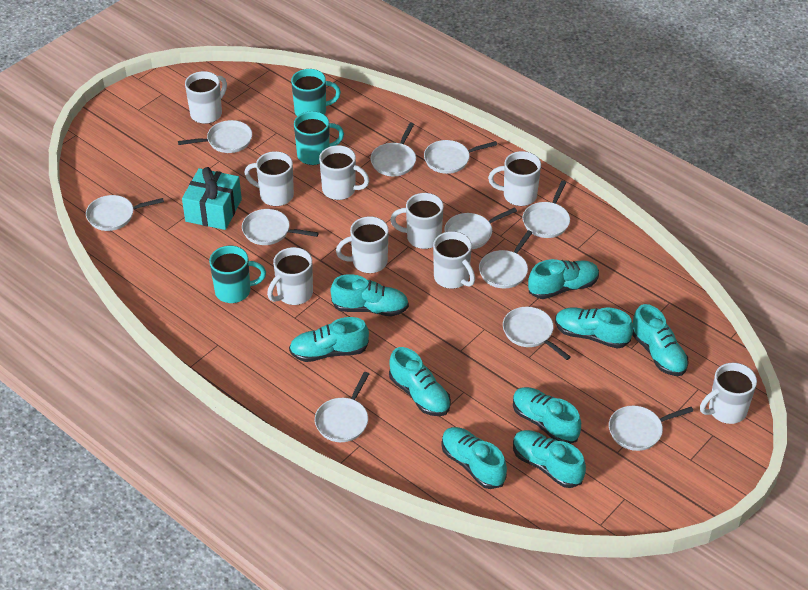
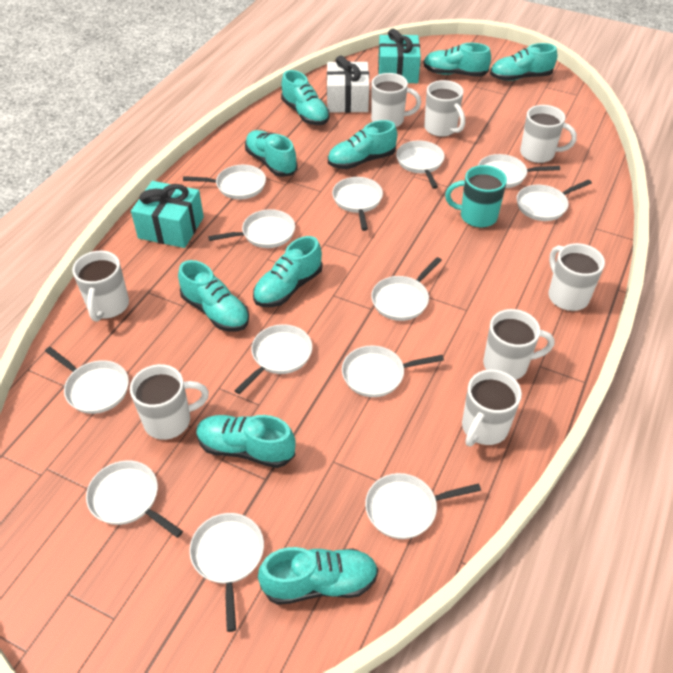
turquoise gift: [182,167,242,230] = 1 -> [131,181,204,248] [378,29,421,83] = 2
turquoise mug: [209,246,266,303] [291,69,341,116] [294,111,344,165] = 3 -> [445,165,507,228] = 1
white gift: none = 0 -> [327,56,369,113] = 1
white mug: [185,71,227,124] [244,151,294,206] [267,247,313,305] [319,145,369,200] [336,216,389,273] [390,193,444,249] [433,231,475,289] [488,151,541,206] [700,363,757,424] = 9 -> [72,251,129,322] [130,364,209,440] [371,73,421,127] [424,80,465,137] [462,369,522,446] [483,309,554,380] [520,105,577,163] [548,243,605,311] = 8
white pan: [86,195,164,231] [178,120,252,153] [242,209,319,245] [315,372,369,442] [371,122,416,176] [424,140,497,174] [444,207,517,249] [479,230,532,288] [503,307,571,360] [522,181,570,238] [609,406,693,451] = 11 -> [45,347,129,414] [86,460,183,538] [183,165,266,199] [189,513,264,632] [208,209,295,248] [234,324,312,394] [332,177,383,231] [342,345,444,397] [365,473,481,539] [371,257,442,321] [396,140,444,189] [478,154,560,188] [517,180,592,221] = 13

